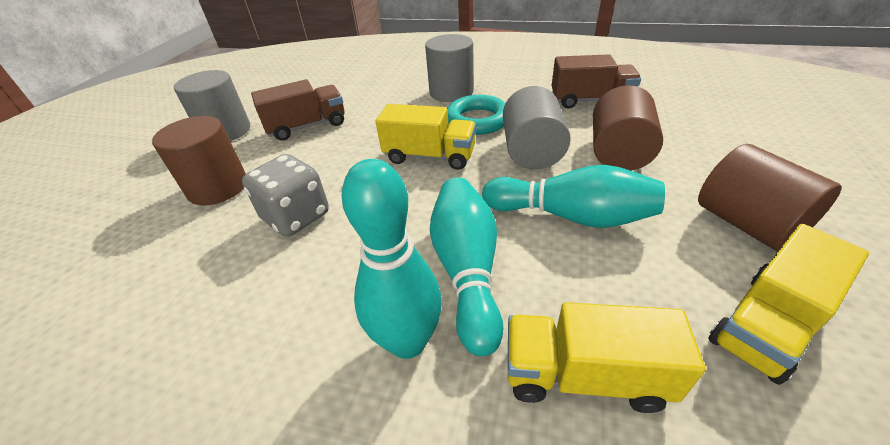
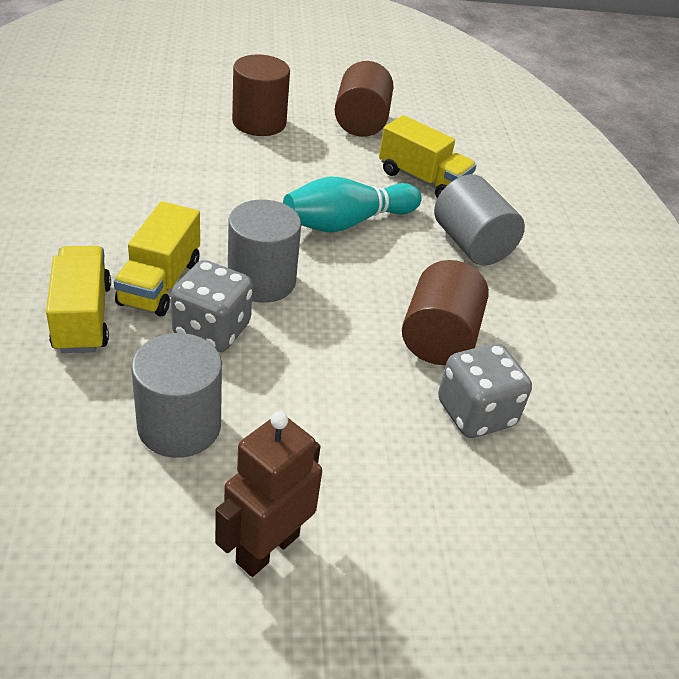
brown robot: none = 0 -> [215,411,322,577] = 1
brown truck: [251,79,345,141] [552,54,641,108] = 2 -> none = 0
grey dice: [242,154,329,237] = 1 -> [171,260,253,352] [438,343,532,438] = 2
turquoise bowling pin: [342,159,442,359] [430,177,503,356] [482,165,665,228] = 3 -> [283,176,422,232] = 1
turquoise ring: [447,95,506,135] = 1 -> none = 0

